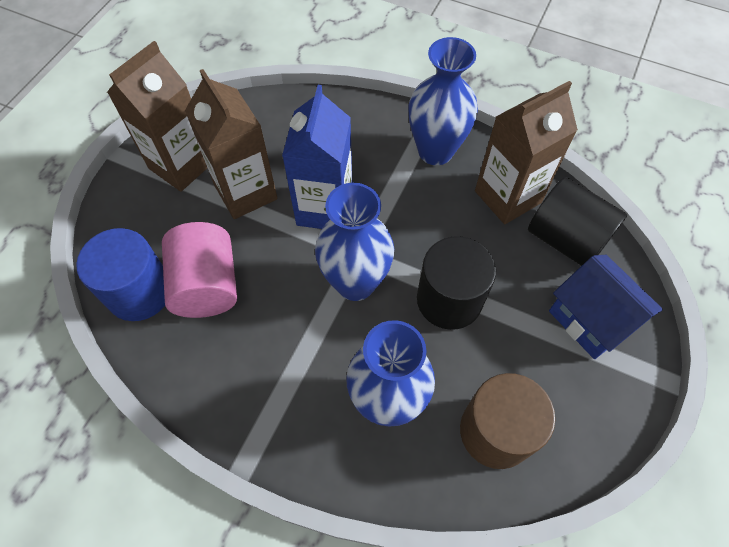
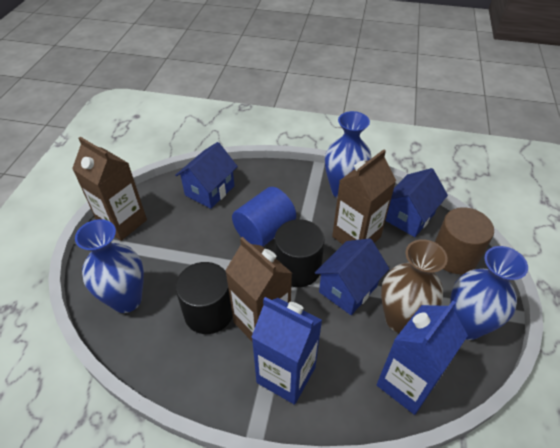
blue carton: [282,85,352,229] = 1 -> [252,297,322,405] [377,301,468,415] = 2
blue house: [549,255,663,359] = 1 -> [175,142,238,209] [315,238,389,315] [385,168,448,237] = 3
brown vase: none = 0 -> [381,239,448,333] = 1
pink cylinder: [162,222,237,318] = 1 -> none = 0

